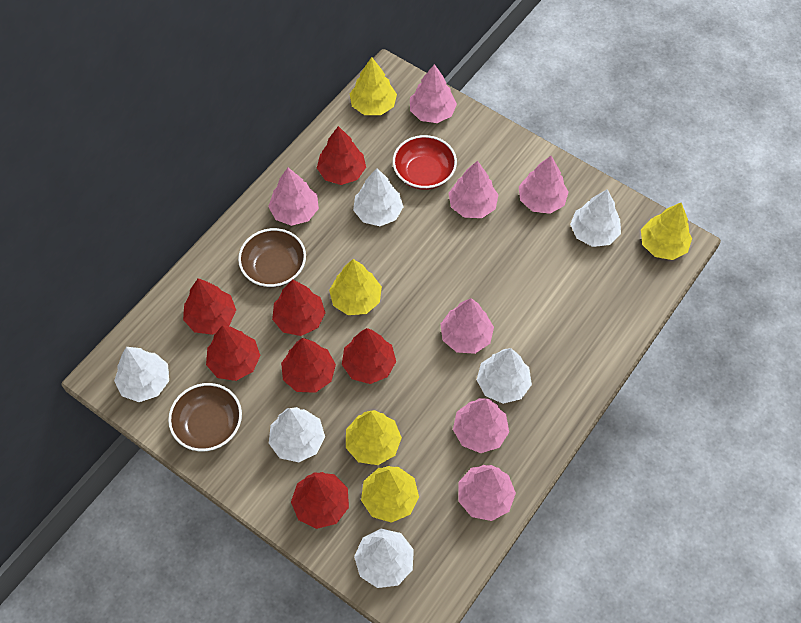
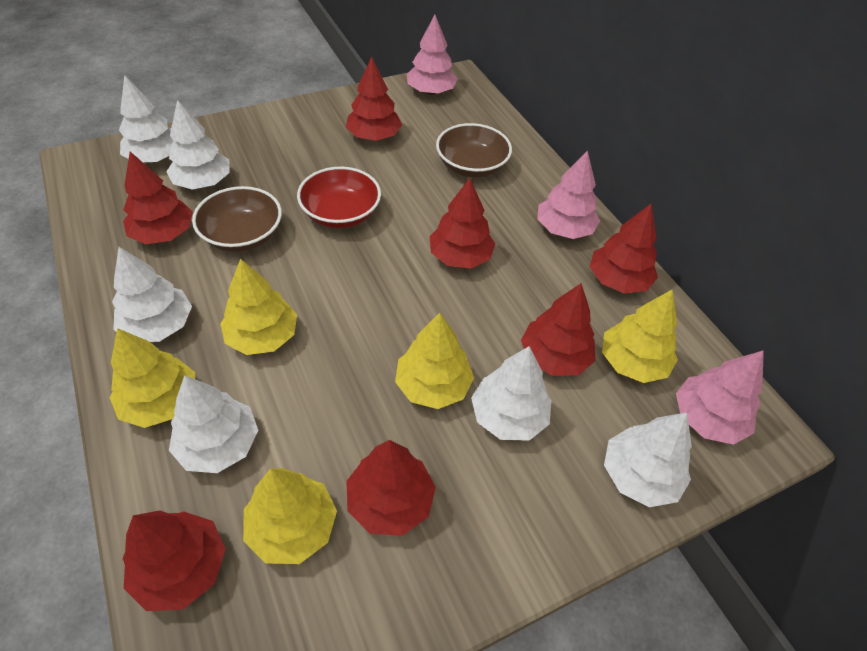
pink tree: [268,168,319,226] [410,64,457,123] [440,298,494,354] [448,161,498,218] [453,398,509,453] [458,465,516,521] [519,156,569,214] = 7 -> [407,15,458,95] [537,150,600,239] [676,350,764,445] = 3

